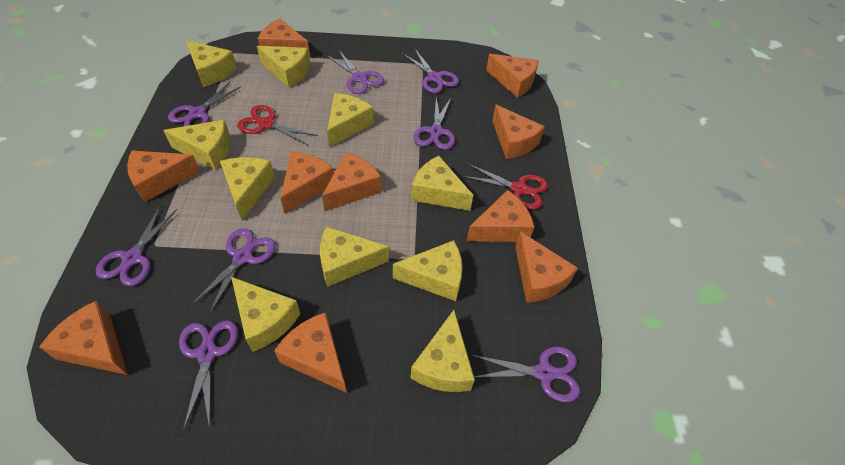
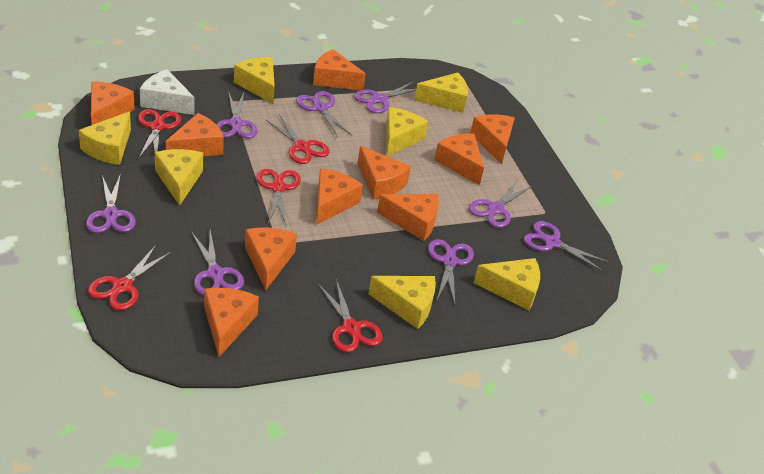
red scissors: [237,105,318,146] [462,164,548,210] = 2 -> [88,245,172,311] [138,109,181,158] [256,169,301,225] [265,114,329,164] [318,279,383,353] = 5
white cheese: none = 0 -> [140,69,194,115] = 1
yellow cheese: [163,120,231,170] [186,40,237,87] [220,157,275,220] [231,277,300,352] [257,46,310,88] [320,226,389,287] [327,93,374,148] [393,240,462,301] [411,156,473,211] [411,310,475,392] = 10 -> [79,112,131,165] [155,149,203,206] [234,57,275,104] [368,276,436,329] [386,107,428,156] [414,73,468,113] [474,258,540,311] = 7

